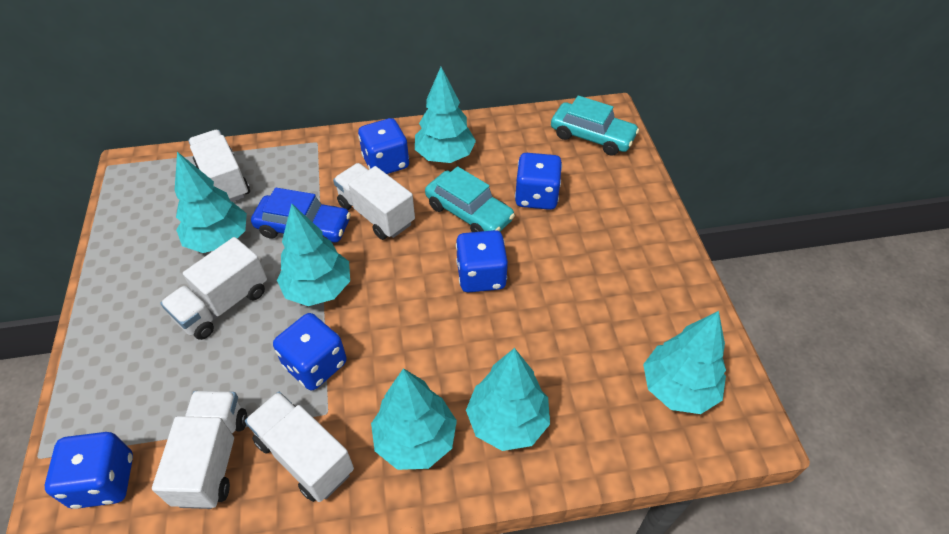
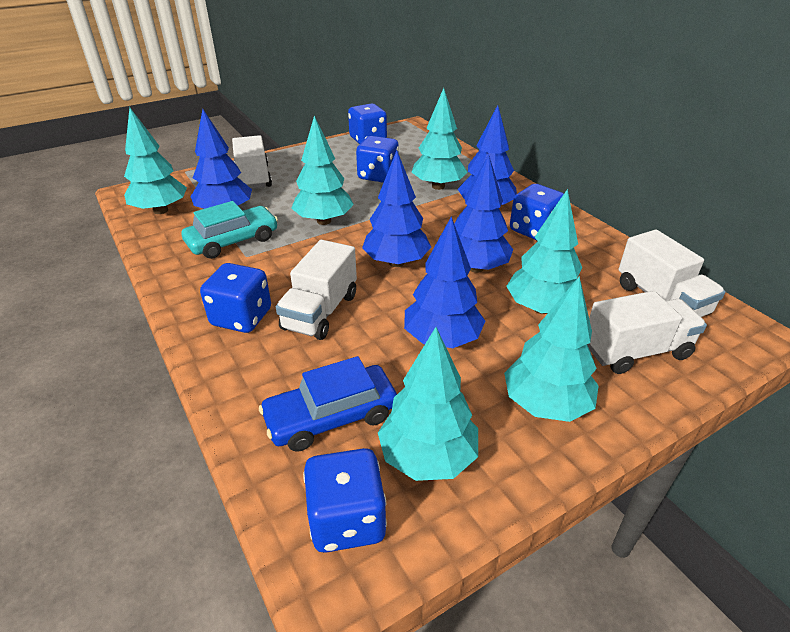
blue tree: none = 0 -> [191,109,252,209] [362,150,431,267] [404,217,485,348] [454,154,513,273] [458,105,517,205] = 5
turquoise car: [425,166,515,232] [551,96,639,155] = 2 -> [181,201,278,259] = 1
white truck: [152,391,247,509] [160,237,267,340] [188,130,250,202] [245,392,354,502] [333,163,415,240] = 5 -> [232,135,272,189] [276,240,357,340] [587,291,707,374] [618,229,726,317] = 4

